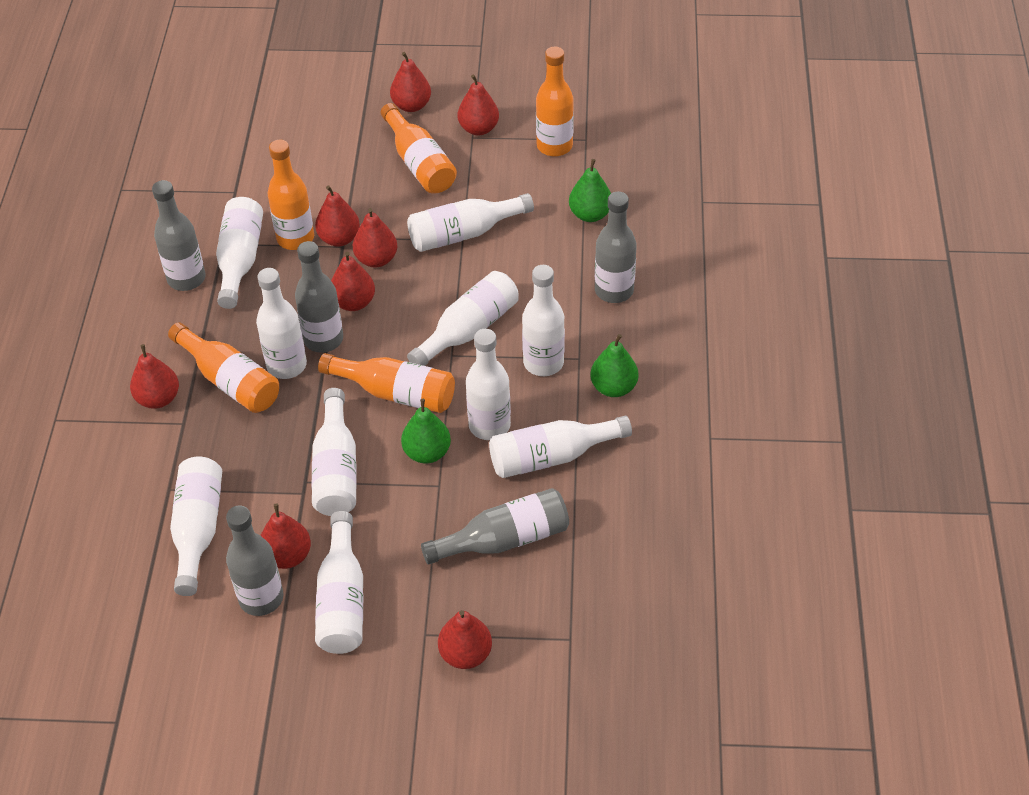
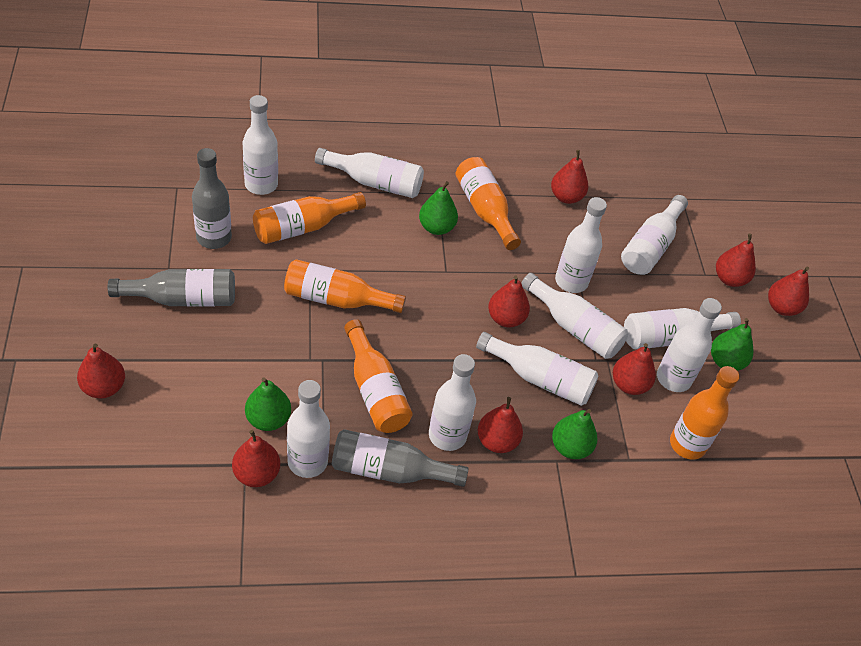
green pear: [401,399,451,464] [569,159,611,222] [590,334,638,397] = 3 -> [245,377,291,431] [419,181,458,235] [552,409,598,459] [711,318,753,371] = 4
grey bottle: [152,180,206,291] [226,506,283,616] [295,241,343,353] [421,488,569,564] [595,192,637,303] = 5 -> [108,269,235,307] [192,148,232,249] [332,429,468,487] = 3

